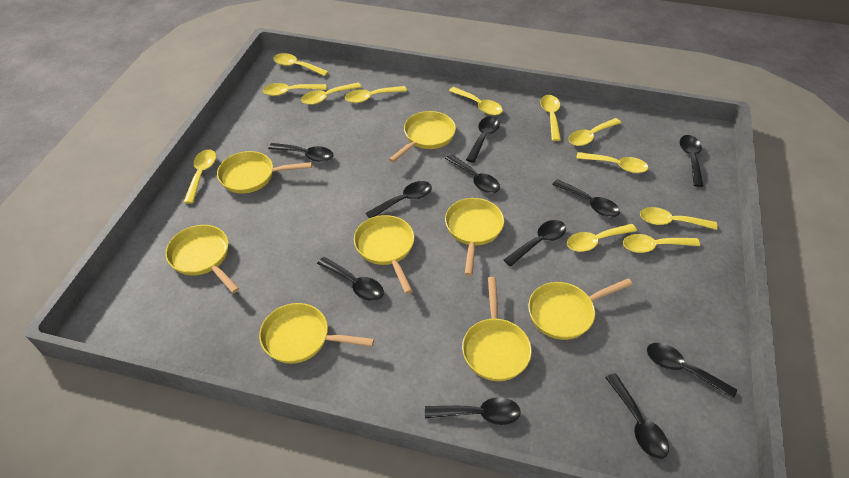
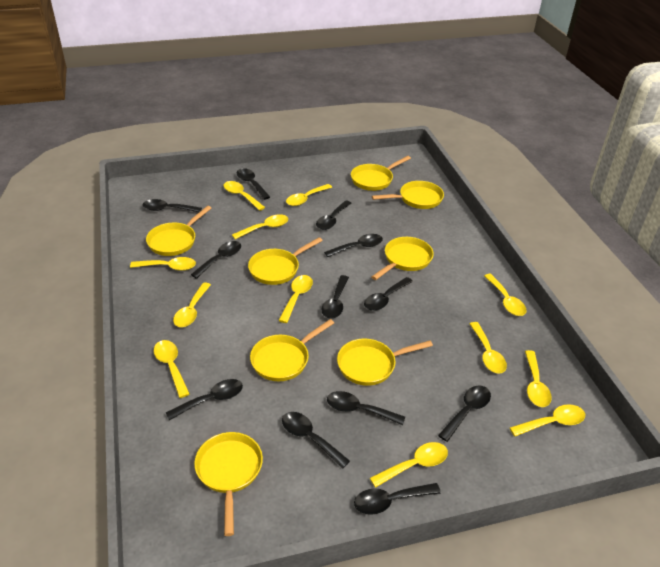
black spoon: [268,143,333,162] [317,257,384,301] [366,181,432,219] [425,397,521,425] [445,154,500,193] [466,116,500,163] [504,220,566,266] [552,179,620,217] [605,373,669,459] [647,343,737,399] [680,135,704,187] = 11 -> [143,199,202,212] [165,379,243,420] [191,241,241,279] [237,168,270,200] [282,412,350,469] [316,201,352,230] [321,275,349,319] [324,234,383,257] [327,391,405,425] [354,483,441,515] [364,277,413,311] [438,385,491,442] = 12

